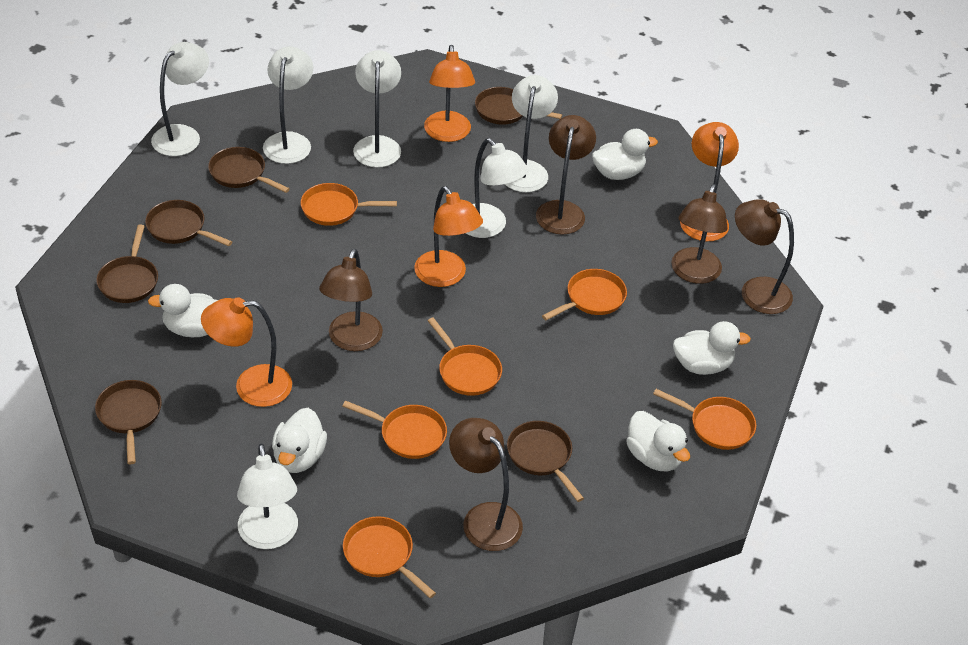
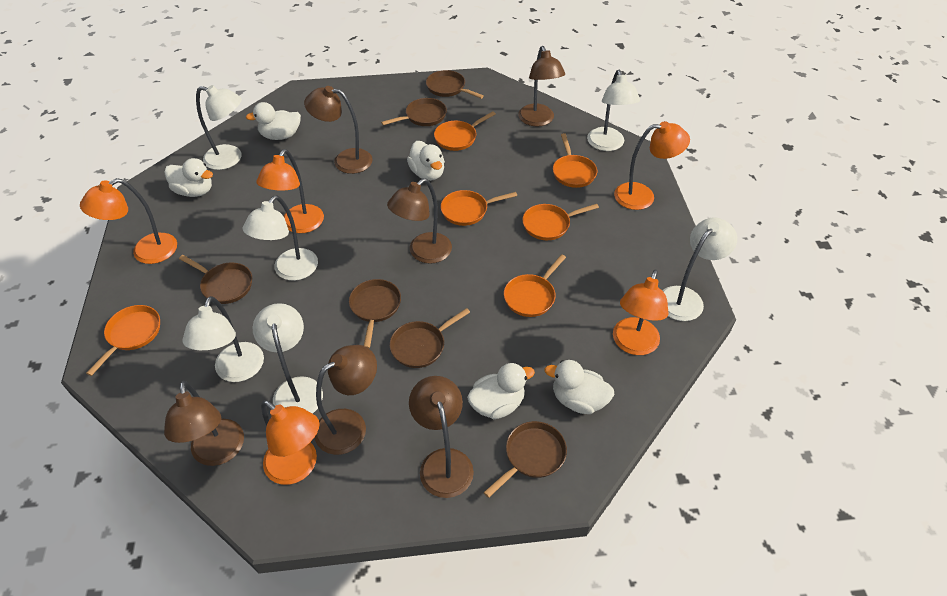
brown lamp: [319,249,383,351] [449,418,523,551] [536,115,596,235] [671,184,727,284] [735,199,794,314] = 5 -> [164,381,244,466] [304,86,373,174] [314,345,377,455] [387,178,452,264] [409,376,474,498] [518,46,565,126] = 6
orange lamp: [201,297,292,407] [414,186,483,287] [424,45,475,142] [680,122,739,241] = 4 -> [80,178,177,264] [257,149,324,233] [261,400,319,485] [613,270,668,355] [614,121,690,210] = 5

